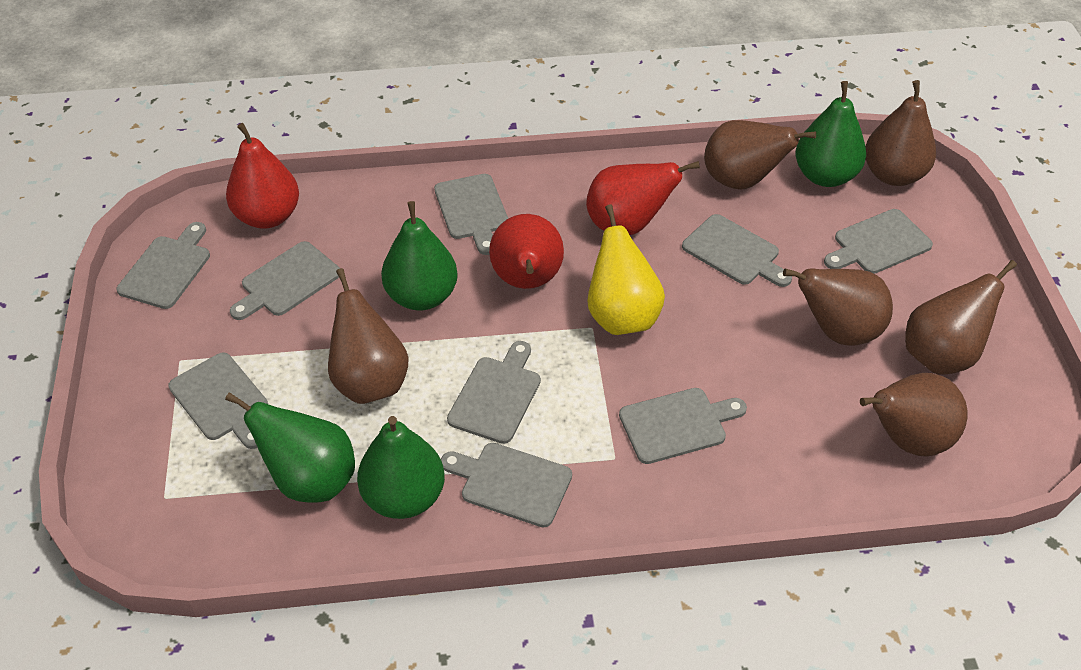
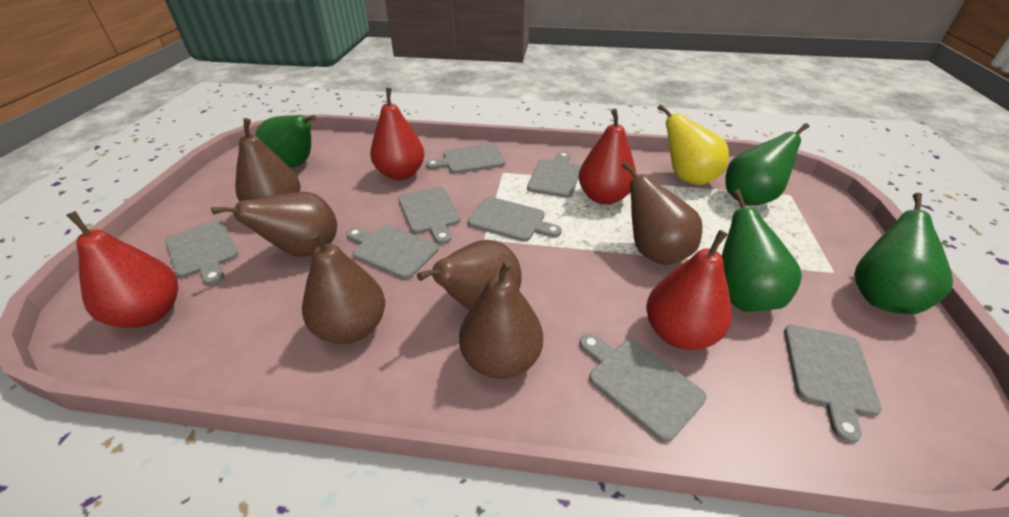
grey cutting board: [117,222,210,309] [168,352,268,449] [230,241,340,320] [434,174,508,255] [441,443,572,528] [447,341,541,444] [619,388,747,464] [682,214,792,287] [824,209,933,274] = 9 -> [166,220,238,285] [346,225,439,279] [398,187,461,244] [426,144,505,174] [468,197,562,241] [527,151,581,198] [580,334,706,442] [784,325,882,443] = 8
red pear: [226,123,299,229] [489,214,564,289] [586,161,700,235] = 3 -> [66,211,178,328] [370,88,424,180] [579,108,636,205] [646,230,732,350] = 4

